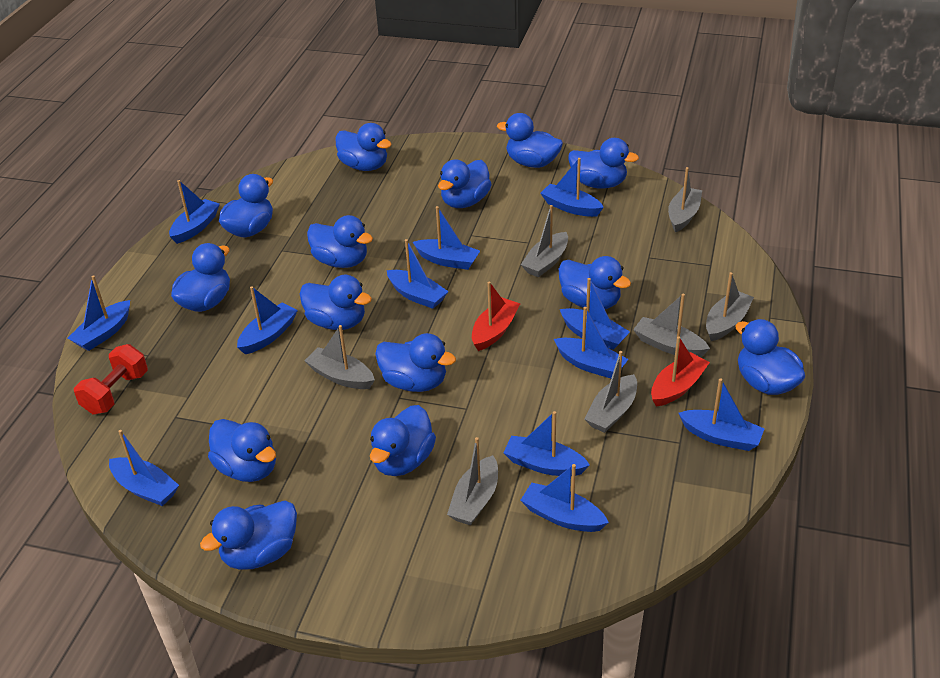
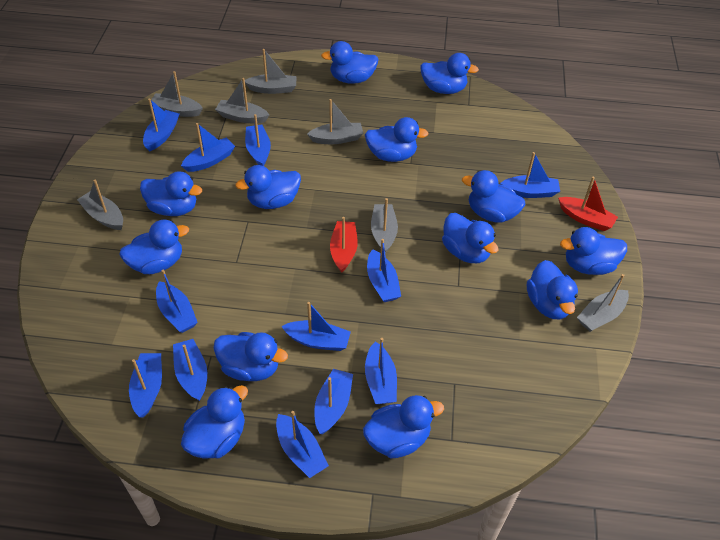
blue duck: [171,243,230,312] [200,501,297,570] [208,419,276,482] [219,174,273,237] [300,275,372,330] [307,215,373,268] [335,123,392,171] [370,405,436,476] [375,333,456,392] [438,160,492,208] [497,113,563,168] [559,256,631,309] [568,138,639,189] [735,319,805,395] = 14 -> [119,219,189,274] [140,171,202,216] [181,385,248,459] [213,332,288,381] [235,165,301,209] [321,41,379,84] [363,395,444,458] [365,117,429,162] [420,53,479,94] [442,213,498,263] [462,170,525,223] [527,260,578,319] [560,227,627,275] = 13
red dumbbell: [74,344,148,415] = 1 -> none = 0

